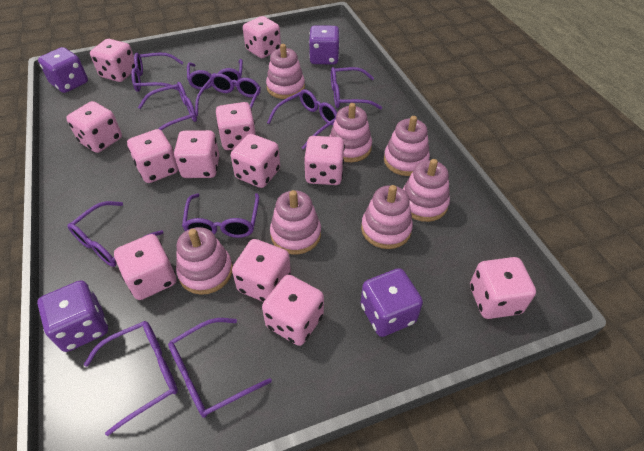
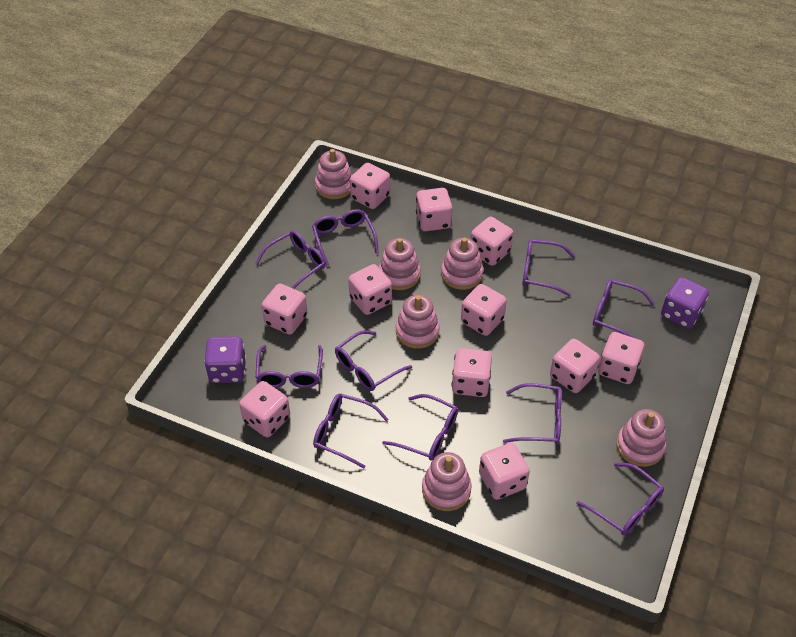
pink dice: [66,101,122,153] [90,39,135,82] [114,234,176,300] [127,129,178,183] [174,130,219,178] [216,102,256,150] [231,134,280,188] [232,239,291,302] [243,16,281,58] [262,275,324,346] [304,136,345,185] [470,257,536,319] = 12 -> [239,381,290,437] [261,284,308,335] [348,264,392,315] [350,163,390,209] [416,188,452,231] [452,348,492,397] [461,284,507,336] [471,217,513,266] [479,443,530,500] [550,339,600,393] [598,332,644,384] = 11
pink stacking toy: [176,227,233,295] [266,44,305,99] [270,190,321,254] [329,103,372,162] [361,185,413,249] [384,116,430,176] [403,159,450,222] = 7 -> [315,149,352,199] [379,238,421,290] [396,295,440,349] [422,452,472,511] [441,238,483,290] [616,409,666,467] = 6
purple dice: [37,280,108,352] [38,47,88,93] [309,25,340,65] [360,268,423,337] = 4 -> [204,337,246,383] [661,277,709,329] = 2

